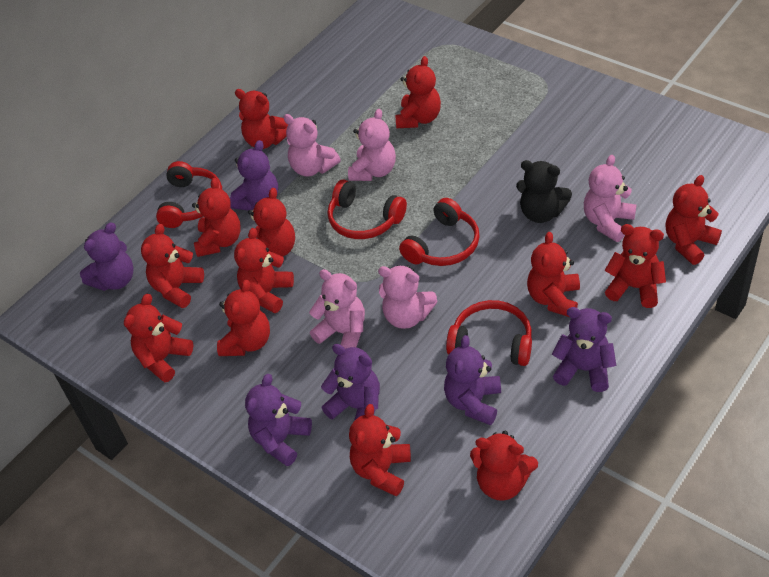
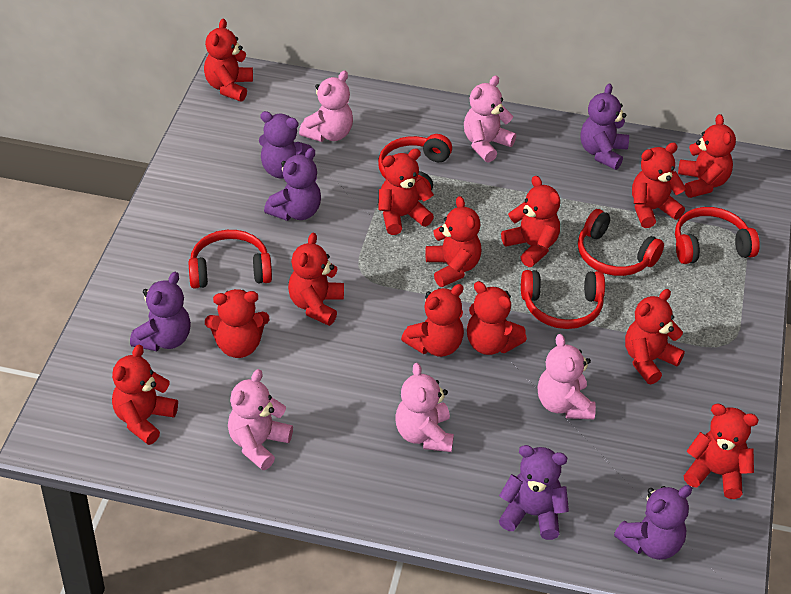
black teddy bear: [516,160,572,223] = 1 -> none = 0
red headphones: [156,161,222,228] [328,179,407,239] [399,198,480,266] [446,300,532,366] = 4 -> [188,230,272,288] [378,134,452,200] [521,270,605,329] [578,209,664,276] [675,207,760,264] = 5

